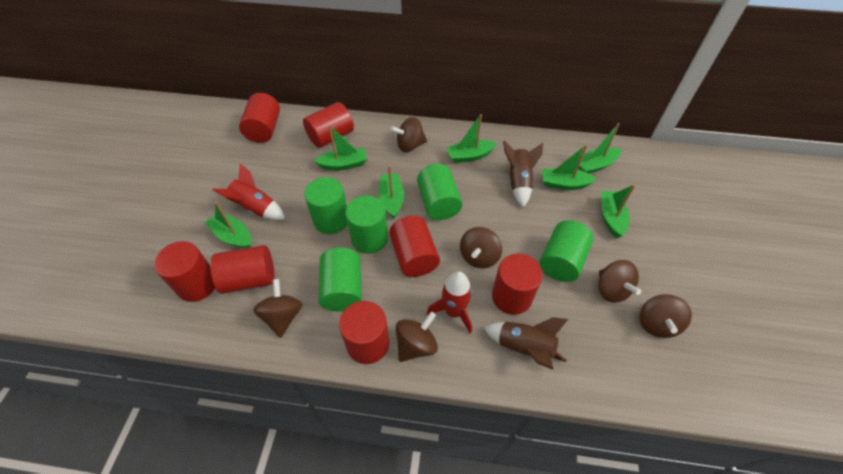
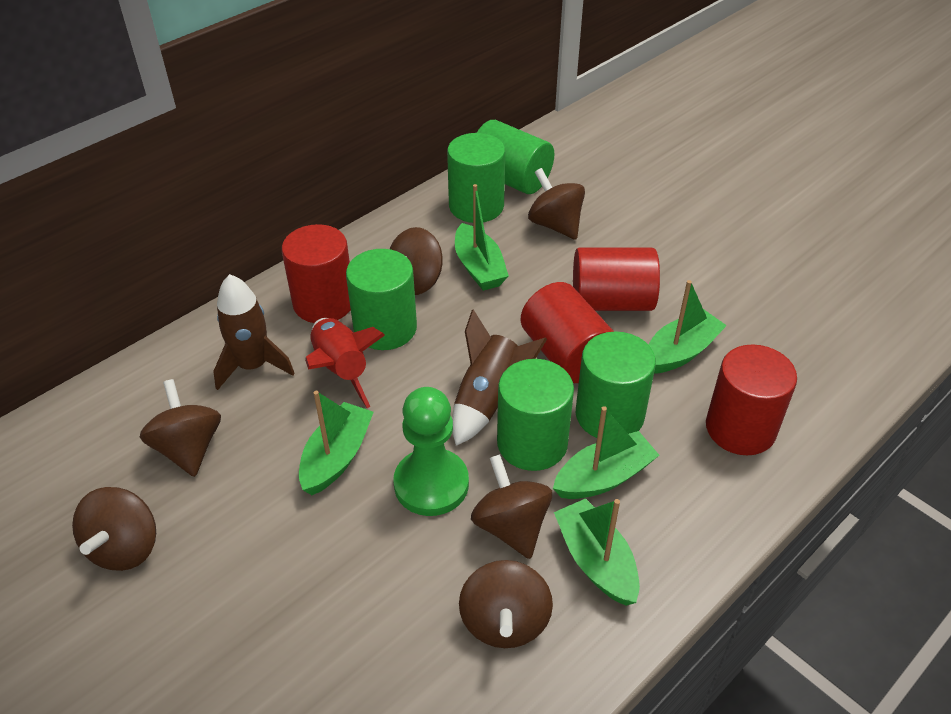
green boat: [205,201,251,249] [314,125,367,171] [379,165,404,218] [447,114,497,163] [542,144,597,190] [577,123,621,173] [601,184,636,238] = 7 -> [299,391,374,495] [455,184,509,291] [553,406,659,499] [554,498,640,606] [648,280,727,374] = 5
green pawn: none = 0 -> [394,387,469,516] = 1
red cylinder: [154,241,215,302] [210,245,274,294] [239,93,280,143] [303,102,354,148] [339,301,390,364] [389,216,440,277] [492,254,543,315] = 7 -> [282,224,351,323] [521,282,614,383] [573,248,660,311] [706,344,797,455] = 4
red rocket: [212,164,285,220] [427,271,472,333] = 2 -> [305,318,385,408] = 1

